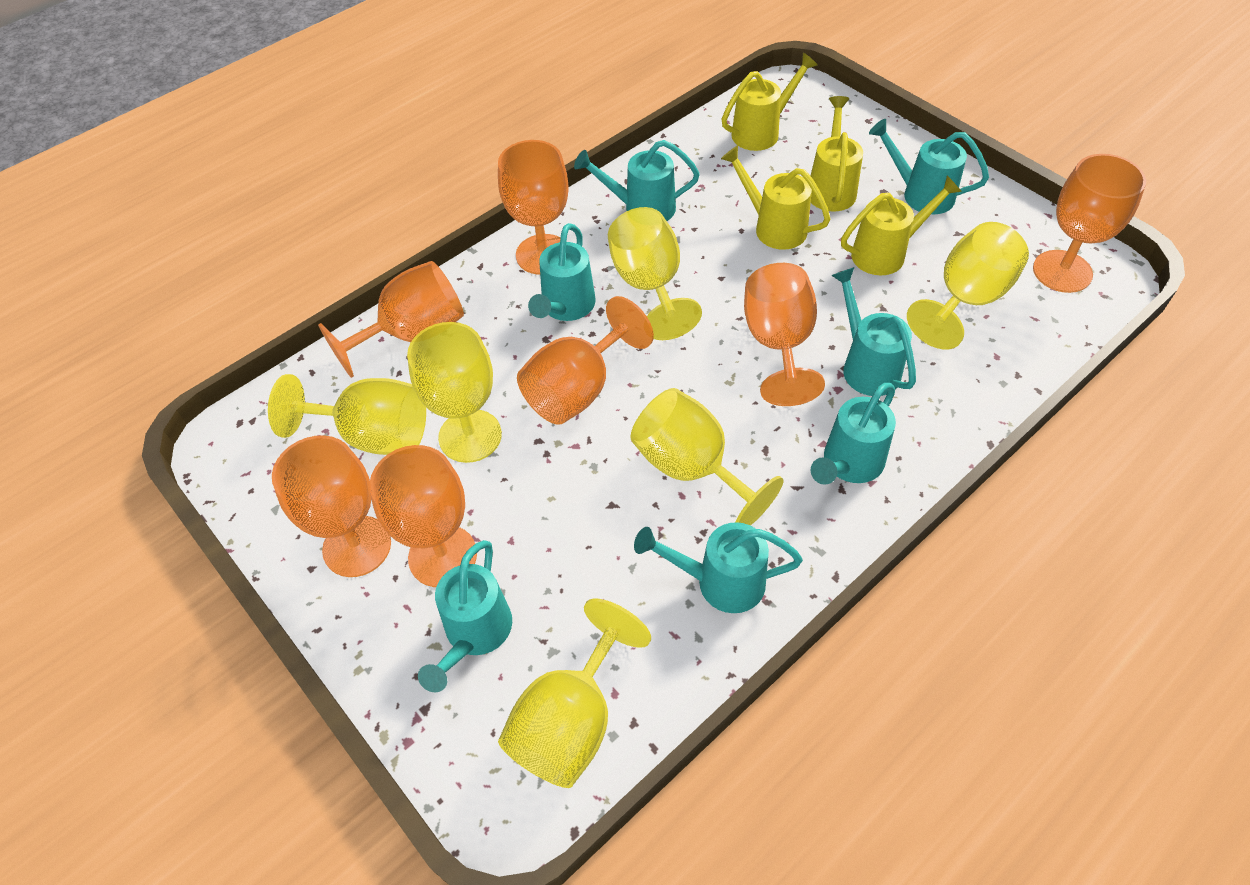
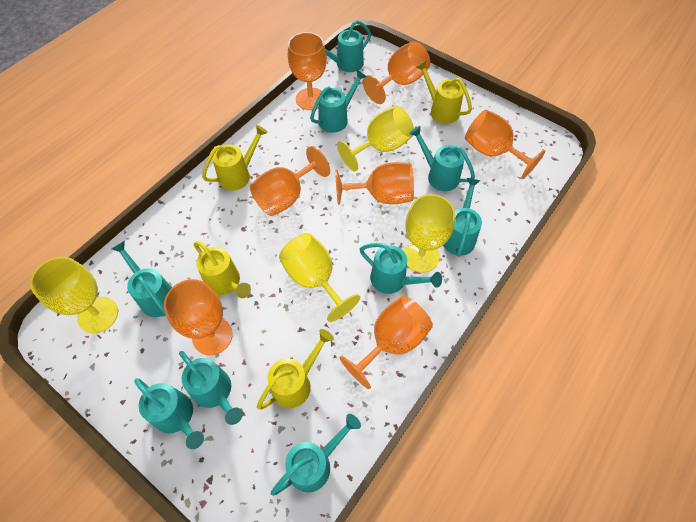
turquoise watering can: [418,540,512,693] [528,223,596,321] [574,140,700,221] [634,522,803,613] [811,383,896,485] [831,267,916,396] [869,119,989,214] = 7 -> [112,241,172,317] [134,378,204,449] [179,351,243,425] [271,414,361,496] [310,70,367,133] [325,20,371,72] [360,243,442,294] [409,126,475,191] [443,178,482,257] = 9
yellow goblet: [268,374,426,455] [407,322,502,463] [498,598,651,788] [608,207,702,340] [631,388,784,526] [907,222,1029,349] = 6 -> [30,257,118,333] [279,233,360,322] [337,106,414,172] [404,194,455,273] = 4

